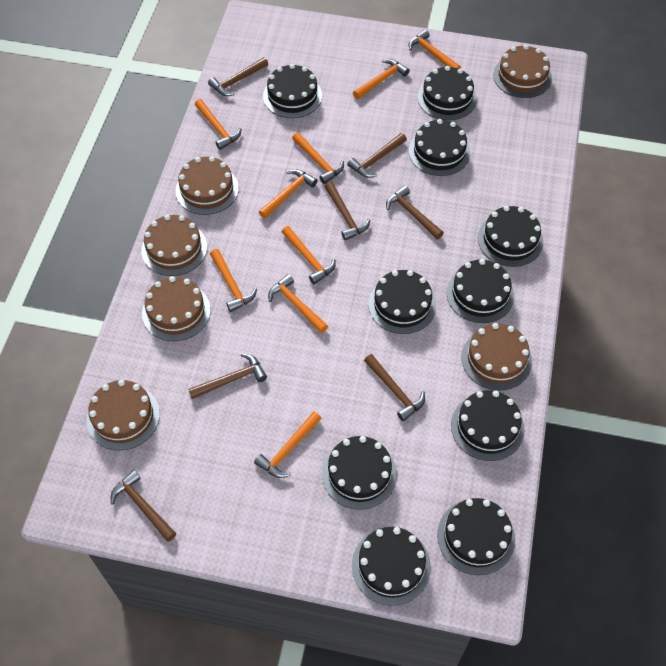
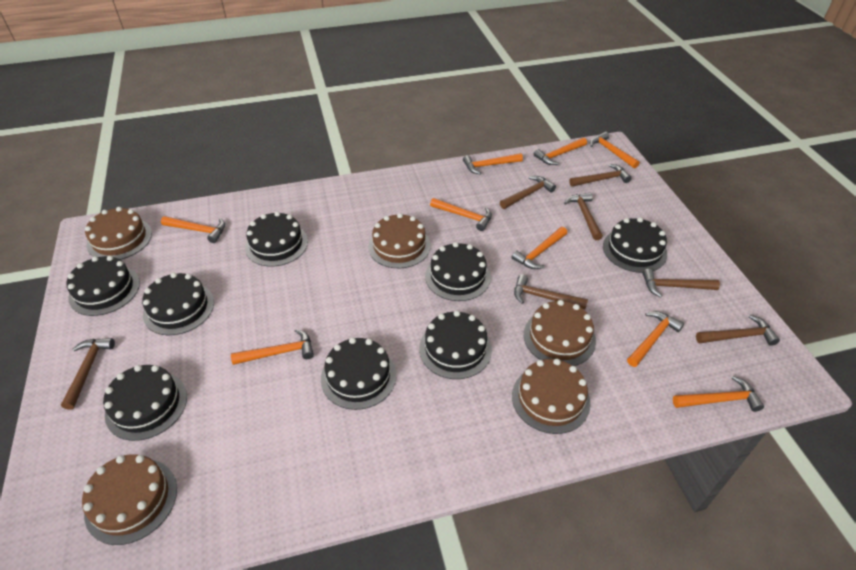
black cake: [263,64,322,118] [322,436,397,510] [352,527,431,606] [368,270,436,334] [409,119,470,176] [418,66,477,120] [437,498,515,575] [446,259,514,323] [451,390,524,461] [478,206,543,267] = 10 -> [67,256,140,316] [103,365,187,441] [142,273,214,335] [245,212,308,267] [321,337,396,410] [419,311,492,379] [425,242,491,301] [603,217,667,273] = 8
brown cake: [87,380,160,450] [141,215,207,276] [142,276,210,341] [175,156,239,215] [461,323,532,391] [493,45,552,98] = 6 -> [82,454,177,545] [85,207,152,260] [368,213,431,268] [512,359,590,434] [524,300,596,366] = 5

